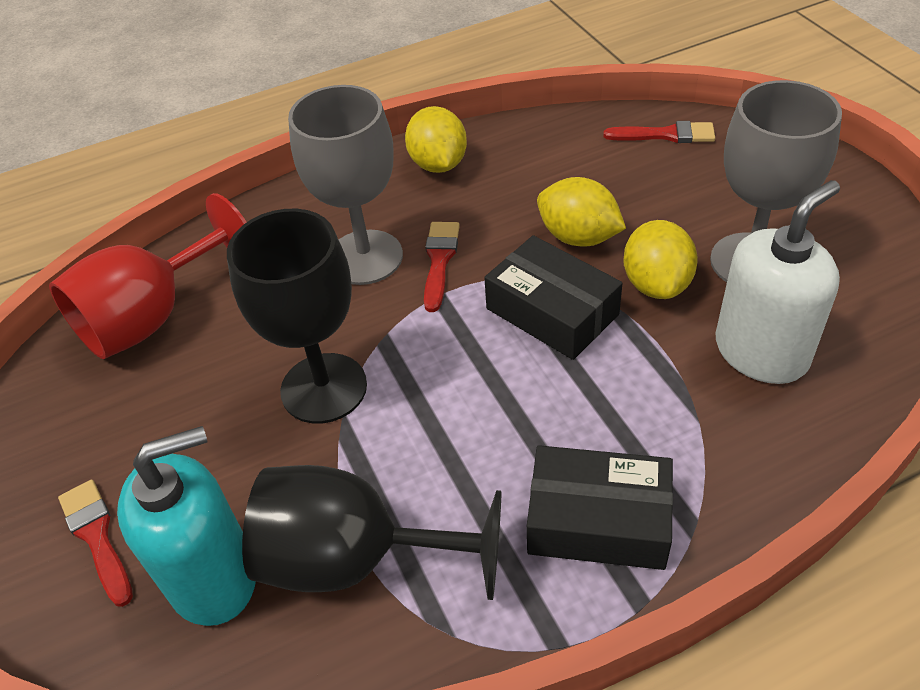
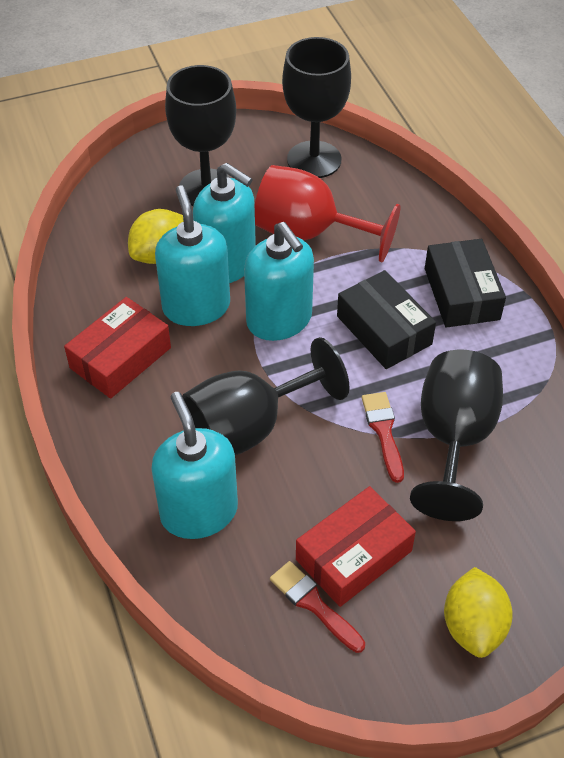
black goblet: [227,209,367,424] [242,465,501,600] = 2 -> [165,65,236,206] [182,337,349,455] [282,37,351,178] [410,349,503,521] = 4
grey goblet: [288,85,403,285] [710,80,842,282] = 2 -> none = 0
red box: none = 0 -> [64,297,171,399] [296,486,416,607] = 2
red brush: [58,480,133,607] [424,222,460,312] [603,121,715,143] = 3 -> [270,561,365,653] [362,392,404,483] = 2
turquoise soap dispenser: [117,426,256,626] = 1 -> [151,392,238,539] [155,185,230,326] [193,163,256,283] [244,222,314,341] = 4
white soap dispenser: [716,180,840,384] = 1 -> none = 0
yellow lemon: [405,106,467,173] [537,177,626,246] [623,220,698,299] = 3 -> [128,209,184,264] [444,567,513,658] = 2

